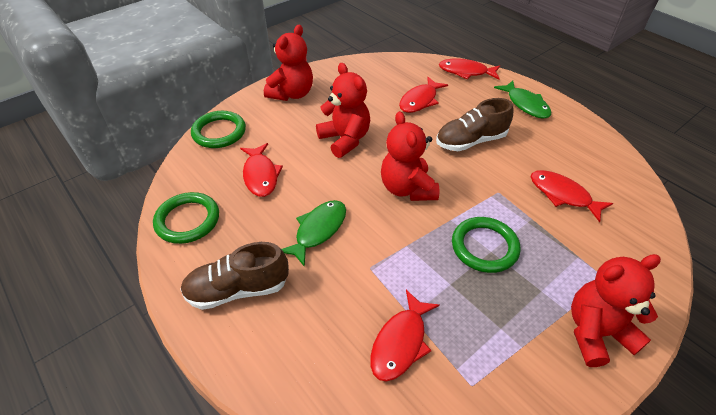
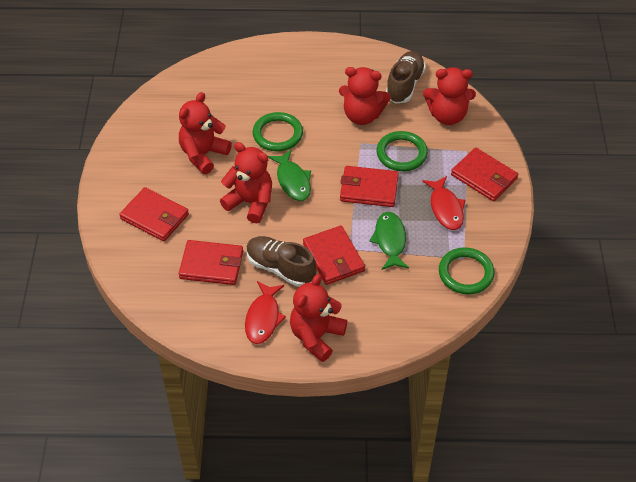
red fish: [240,143,283,197] [370,290,440,382] [399,77,448,113] [439,58,500,79] [530,170,613,222] = 5 -> [245,281,286,344] [422,176,465,230] = 2
red teddy bear: [264,25,313,101] [316,63,370,158] [381,111,439,201] [571,254,661,367] = 4 -> [179,92,232,174] [220,142,272,223] [290,274,347,362] [339,67,391,125] [423,67,476,125] = 5
red wallet: none = 0 -> [119,187,189,242] [178,240,243,285] [303,226,365,285] [340,166,399,207] [451,148,518,201] = 5

